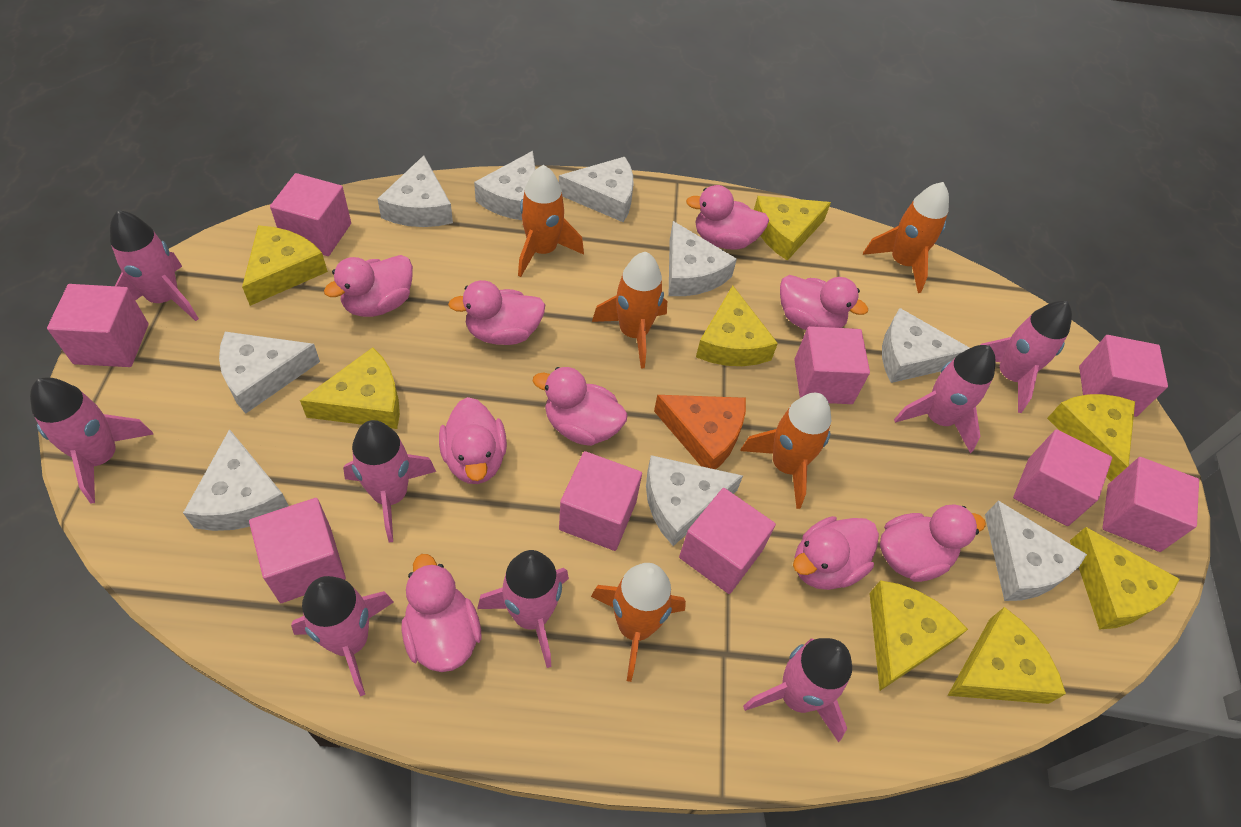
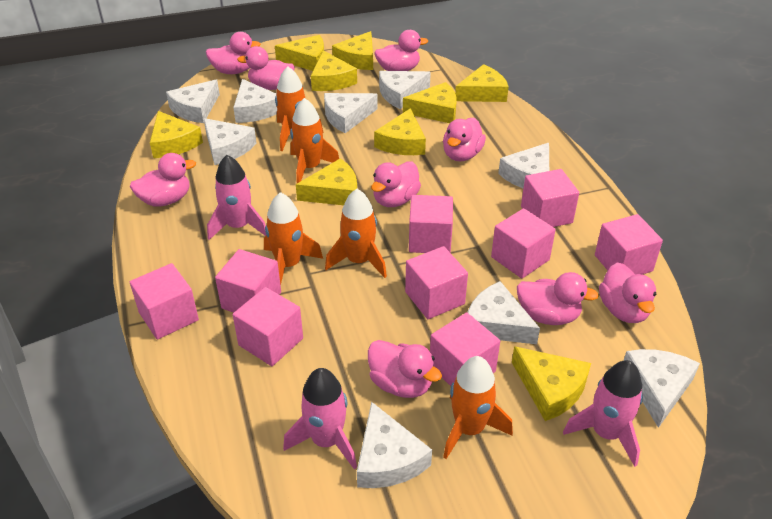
orange cheese: [654,395,746,469] = 1 -> none = 0
pink rocket: [30,377,153,504] [110,210,199,321] [291,576,394,696] [343,420,436,542] [477,550,569,668] [743,638,852,742] [894,345,996,453] [980,301,1072,413] = 8 -> [207,155,266,240] [283,368,357,470] [563,360,643,467] = 3
yellow cheese: [242,225,328,306] [300,347,400,429] [696,286,778,366] [754,196,831,261] [869,580,968,691] [947,607,1066,704] [1047,394,1135,481] [1070,527,1179,630] = 8 -> [150,111,203,158] [275,35,324,71] [296,158,357,205] [311,50,357,91] [332,31,373,70] [374,108,426,155] [403,82,457,123] [455,64,509,102] [512,346,591,421] = 9

